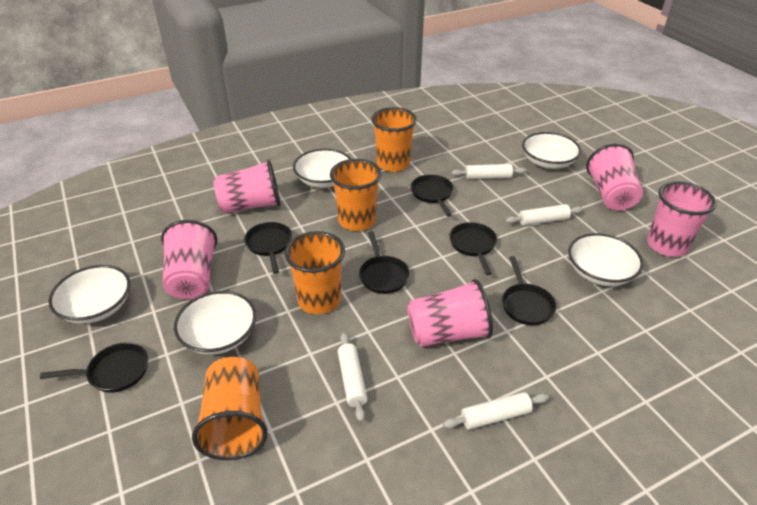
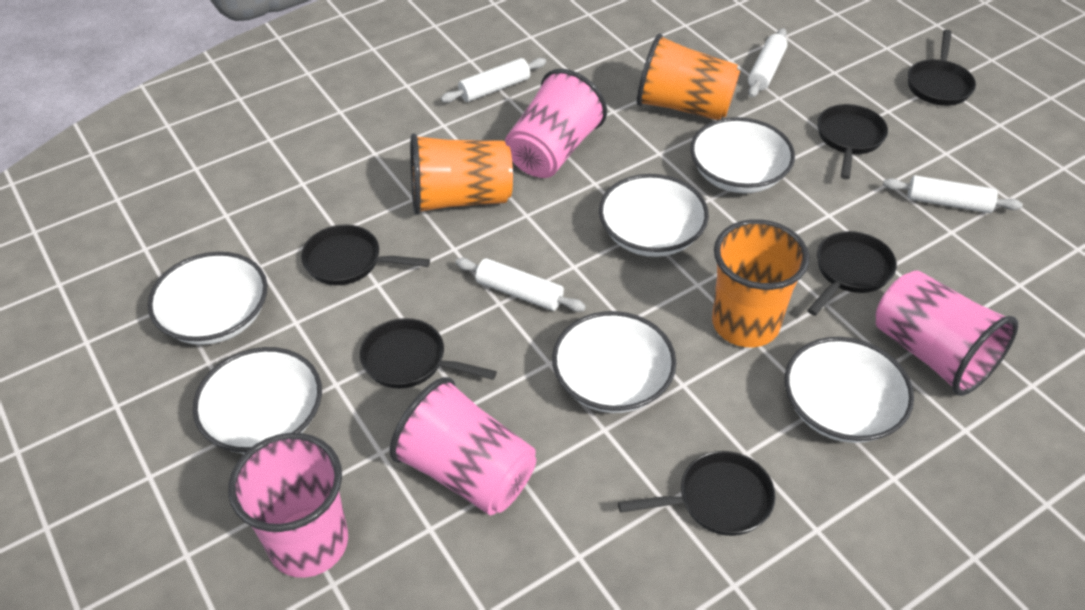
orange cup: [192,357,268,460] [285,231,345,314] [330,159,381,231] [371,107,417,172] = 4 -> [410,133,513,215] [637,33,740,120] [712,219,809,347] = 3
pink cup: [161,220,217,299] [214,160,281,213] [407,279,493,347] [586,144,643,210] [647,181,717,257] = 5 -> [228,433,348,578] [390,377,536,515] [505,69,607,178] [876,270,1018,396] = 4
white bowl: [48,265,130,324] [174,291,256,355] [293,149,351,188] [522,132,581,169] [568,233,644,286] = 5 -> [148,252,267,345] [193,347,322,454] [552,311,676,413] [599,174,709,257] [690,117,795,193] [785,337,914,443] = 6

